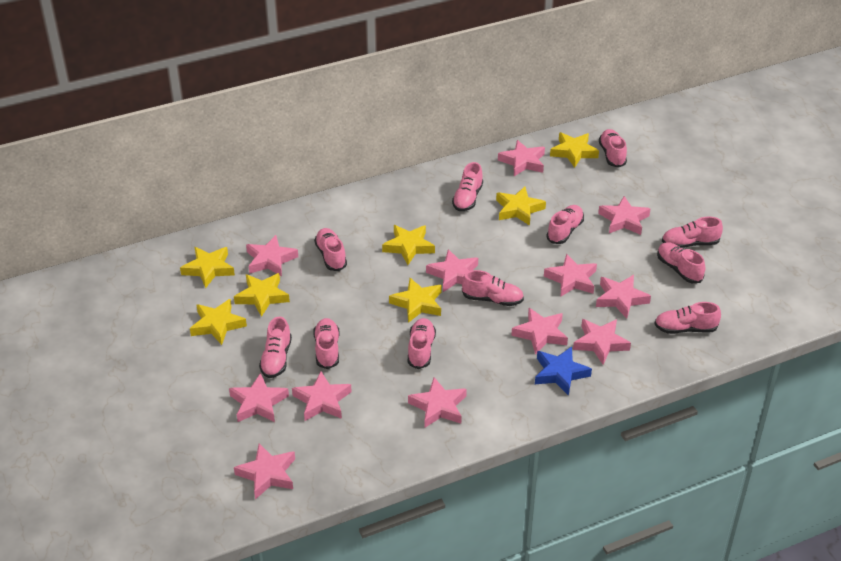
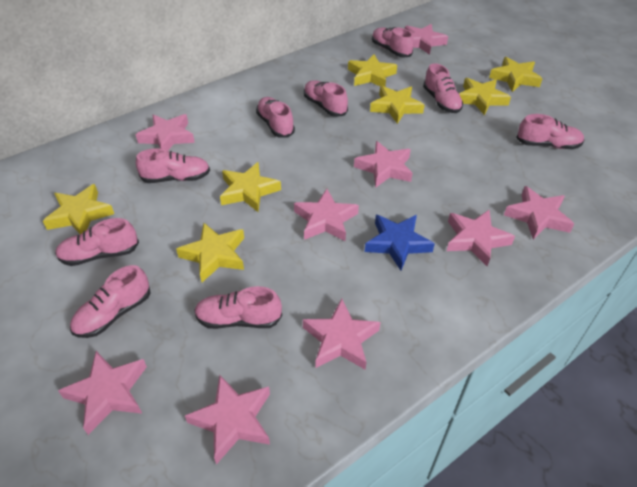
pink shoe: [259,317,292,378] [314,228,347,271] [314,318,340,369] [408,318,436,369] [452,162,483,211] [462,270,524,306] [547,205,584,244] [599,129,627,168] [654,302,721,334] [657,242,705,283] [662,217,723,248] = 11 -> [55,218,139,266] [70,265,151,338] [136,148,210,183] [194,286,282,329] [256,97,295,138] [304,80,348,117] [372,27,414,58] [423,63,463,113] [516,114,584,149] = 9
pink star: [229,373,289,422] [234,443,295,499] [246,235,298,277] [292,371,352,421] [408,377,467,427] [426,249,478,292] [498,140,545,176] [511,308,568,355] [544,254,597,296] [573,319,631,364] [596,275,651,319] [598,196,650,235] = 12 -> [58,351,147,435] [136,114,195,151] [185,375,270,465] [294,189,359,241] [303,299,381,370] [354,141,412,188] [405,24,448,55] [447,210,515,266] [504,186,574,240] = 9

